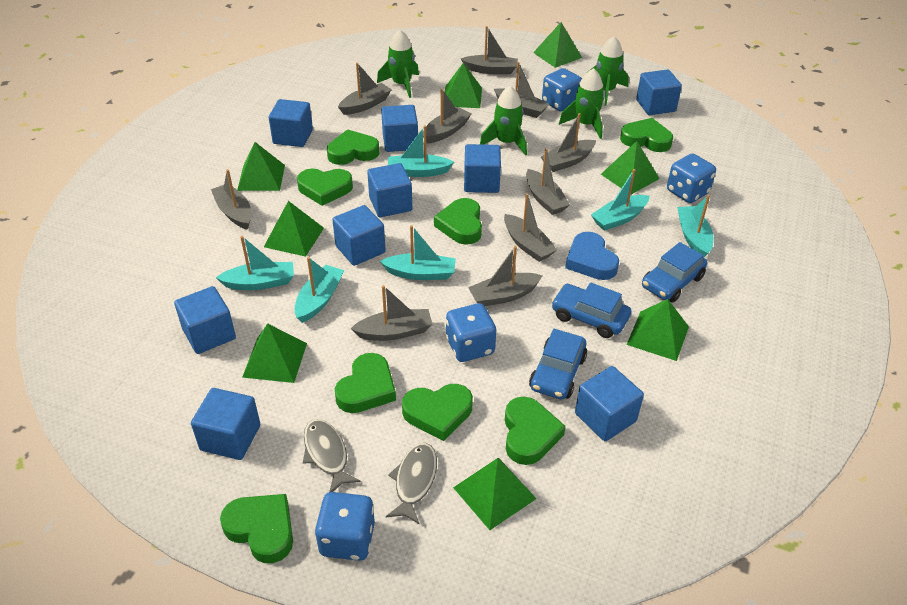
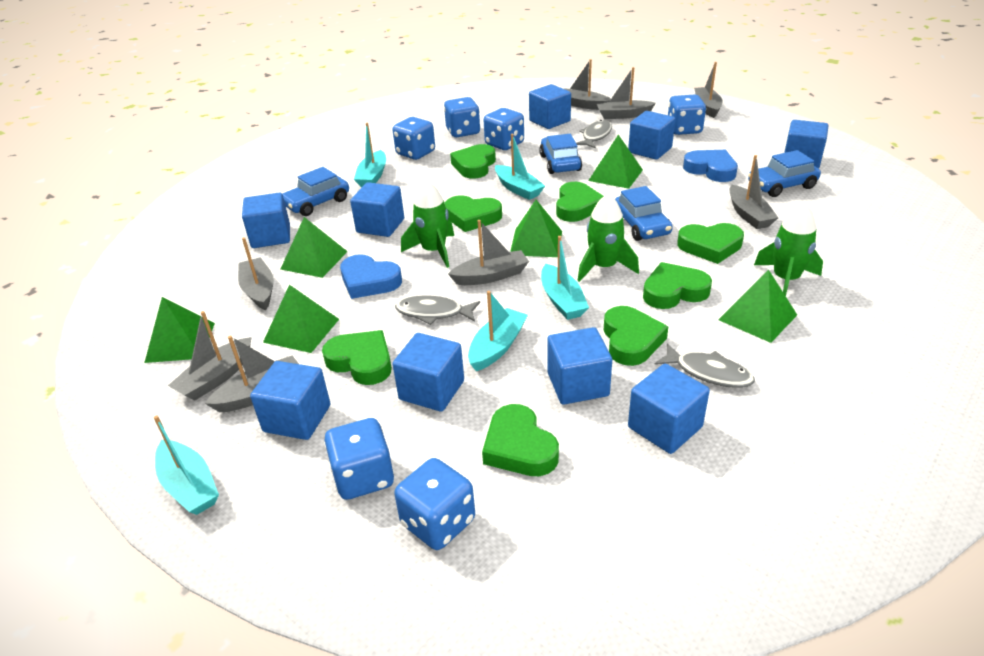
blue car: [529,329,587,399] [551,282,631,338] [642,242,707,303] = 3 -> [282,167,349,216] [539,134,582,174] [615,186,673,241] [748,150,821,197] = 4
blue dice: [315,492,375,561] [446,303,496,362] [542,68,582,112] [667,153,716,203] = 4 -> [324,418,394,500] [393,117,435,160] [394,458,475,550] [444,97,480,137] [484,108,524,150] [668,94,706,135] = 6
blue heart: [565,232,619,280] = 1 -> [340,254,402,299] [683,150,738,182] = 2
green pyramid: [237,142,285,191] [242,323,307,383] [264,201,324,257] [445,63,482,108] [453,458,537,530] [533,22,582,68] [601,141,660,195] [626,299,689,361] = 8 -> [144,297,215,363] [263,285,339,353] [281,217,348,278] [510,200,562,257] [588,134,643,189] [718,269,797,343] = 6
green rocket: [377,30,419,98] [480,86,527,156] [559,68,605,139] [589,36,629,106] = 4 -> [401,180,454,268] [577,194,639,282] [754,203,823,296] = 3
grey boat: [211,169,251,230] [338,62,392,115] [351,285,433,341] [423,89,471,144] [461,26,518,74] [468,246,543,306] [494,62,549,118] [504,193,557,262] [526,148,570,215] [541,113,596,172] = 10 -> [168,311,252,401] [205,335,299,412] [238,237,274,310] [448,220,529,285] [564,59,611,110] [597,67,656,119] [694,62,723,118] [729,155,778,229] = 8
grey fish: [303,419,361,492] [386,443,437,525] = 2 -> [395,296,480,325] [576,120,612,149] [655,343,755,388] = 3
turquoise boat: [216,236,294,290] [294,257,344,323] [380,225,456,280] [388,125,454,177] [591,169,649,231] [677,195,713,258] = 6 -> [154,415,219,515] [354,122,386,188] [468,291,528,371] [495,134,545,200] [541,236,589,320] = 5

